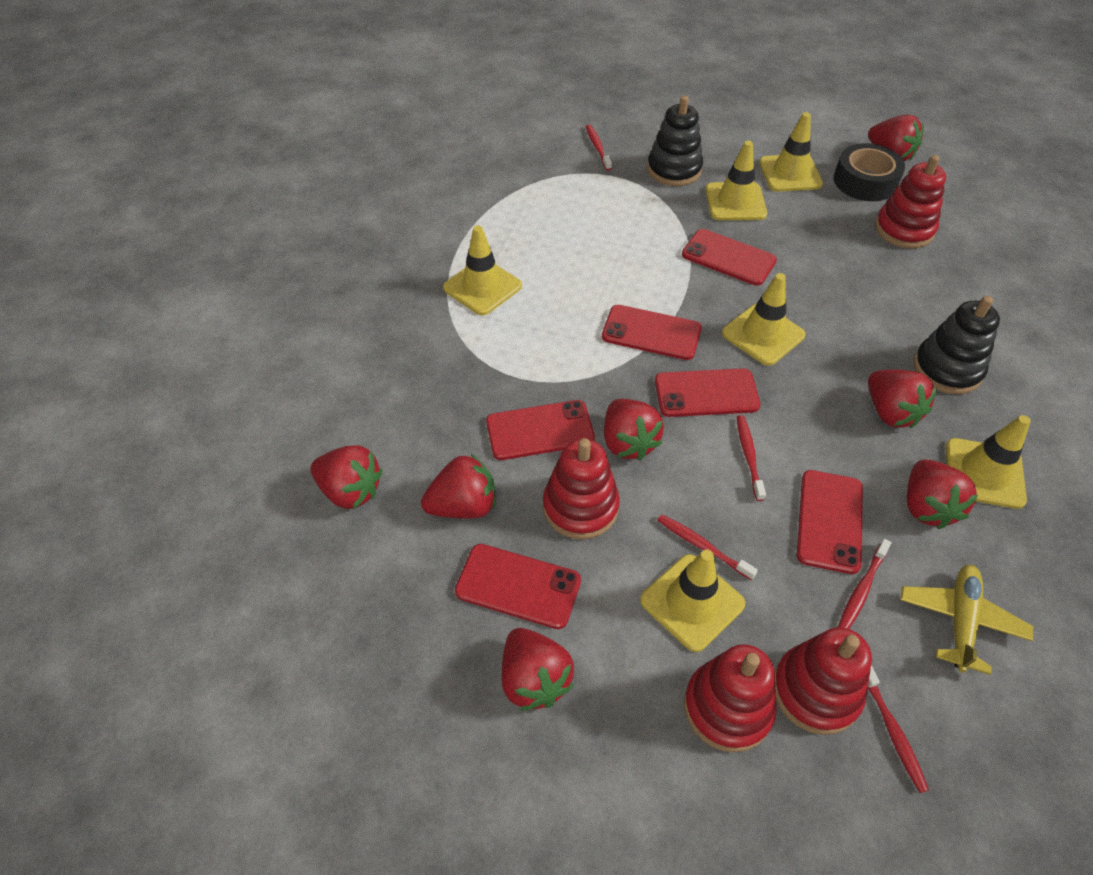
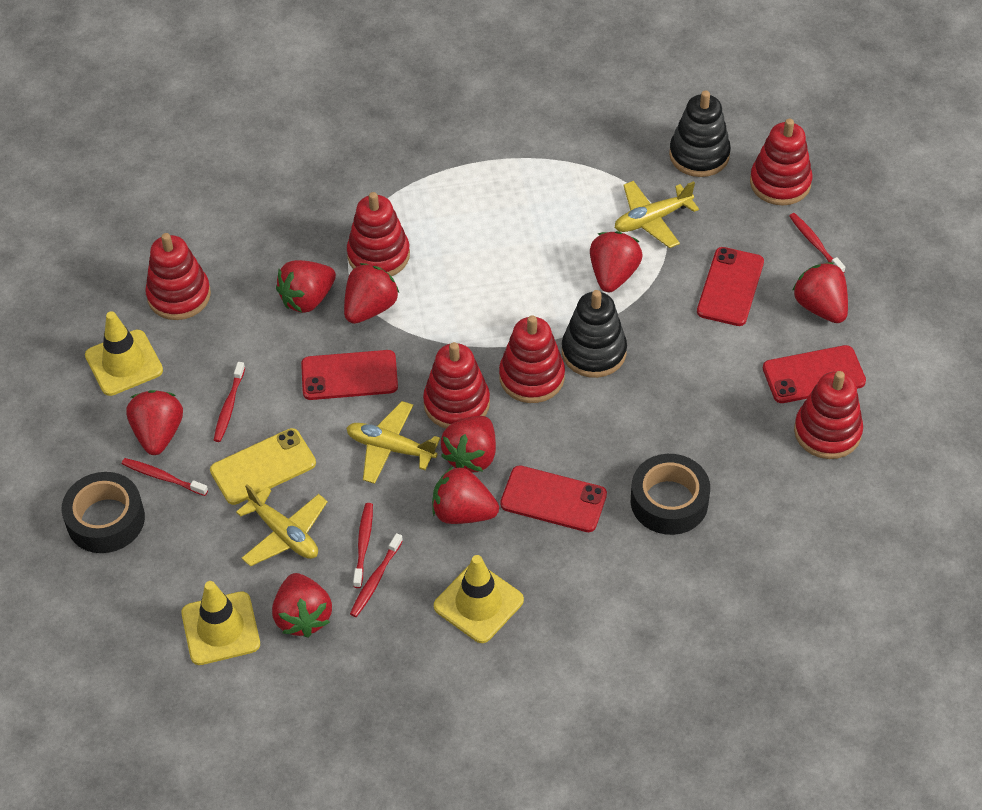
black tape: [834,143,905,201] = 1 -> [62,472,145,553] [631,454,710,535] = 2
red phone: [455,544,581,629] [486,400,595,460] [602,305,702,360] [655,368,760,417] [682,229,777,286] [797,470,863,574] = 6 -> [301,350,398,400] [500,465,607,532] [697,247,764,326] [763,345,866,403] = 4
red stacking toy: [543,438,620,539] [684,644,777,753] [775,627,872,735] [875,155,946,249] = 4 -> [145,233,211,320] [347,192,410,276] [423,342,490,428] [499,315,565,403] [750,119,813,205] [794,371,863,459] = 6
red strawberry: [310,445,382,509] [421,454,496,519] [502,628,574,711] [604,399,664,461] [868,115,924,161] [868,370,937,428] [906,459,978,529] = 7 -> [127,390,183,455] [272,573,332,638] [276,260,336,313] [344,263,399,324] [432,466,499,524] [441,416,496,472] [590,231,643,292] [792,262,848,323] = 8
yellow phone: none = 0 -> [210,428,316,505] = 1
yellow plane: [900,565,1033,675] = 1 -> [236,484,328,567] [346,401,440,484] [615,181,699,248] = 3
yellow traffic cone: [443,225,522,315] [640,550,745,652] [706,141,767,220] [722,273,806,366] [759,112,823,192] [946,415,1031,509] = 6 -> [85,311,163,396] [181,581,260,665] [434,555,524,643] = 3

